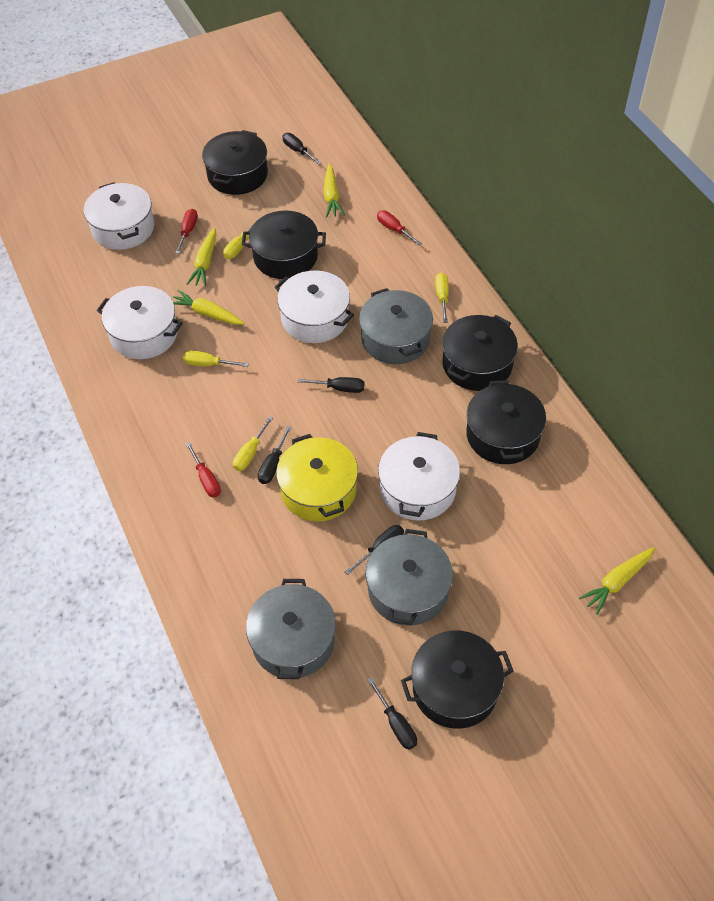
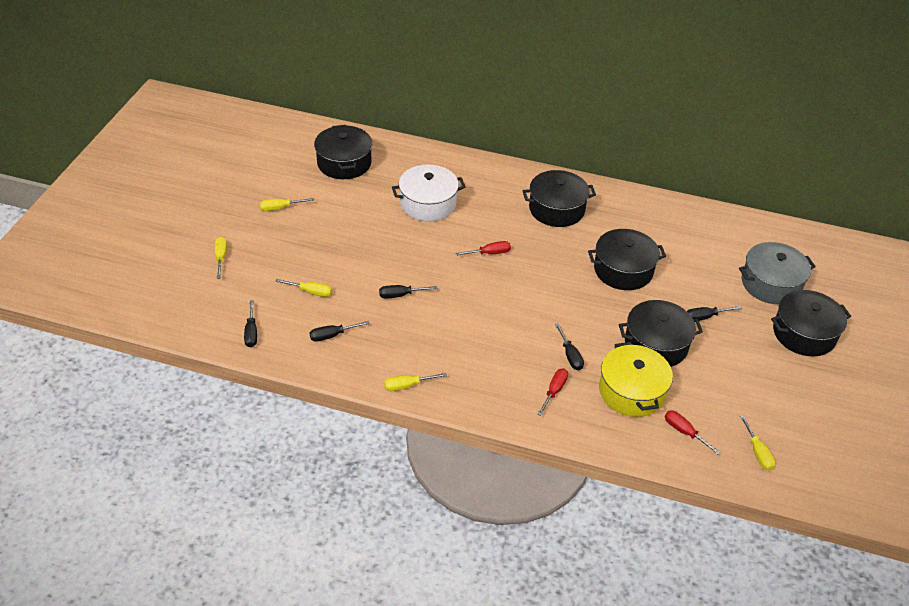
grey pot: [246,579,336,679] [359,288,433,364] [365,529,453,626] = 3 -> [739,242,816,304] = 1
white pot: [84,182,154,250] [97,286,182,359] [275,270,354,343] [378,432,460,521] = 4 -> [392,165,465,221] = 1
yellow carrot: [173,290,245,325] [187,228,217,286] [323,164,345,217] [579,547,655,615] = 4 -> none = 0
yellow screwdriver: [183,351,249,367] [223,218,260,259] [233,416,273,471] [435,273,449,323] = 4 -> [215,237,227,279] [260,198,314,211] [275,279,332,297] [384,373,447,391] [740,415,775,471] = 5

